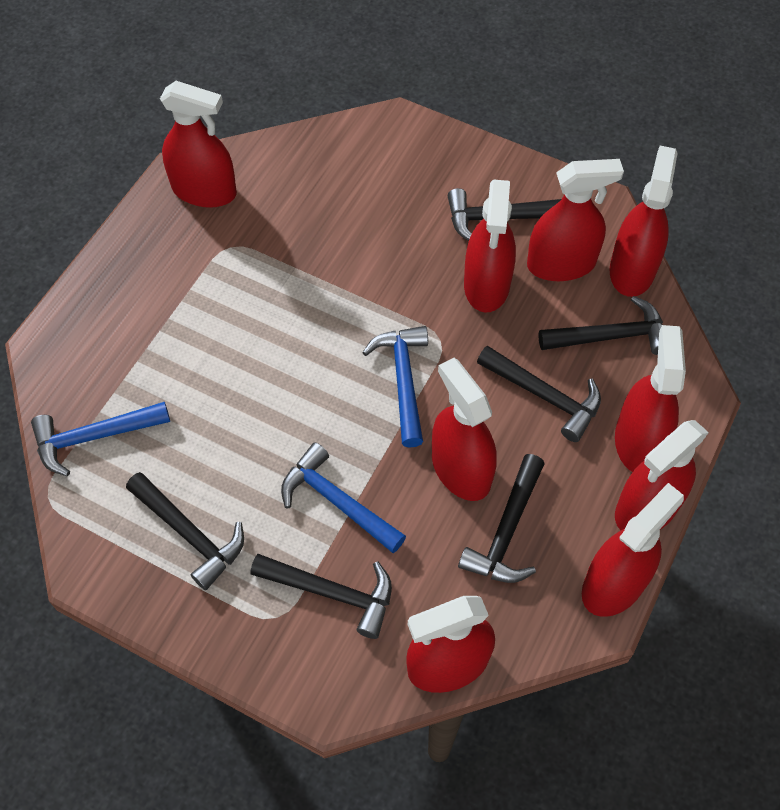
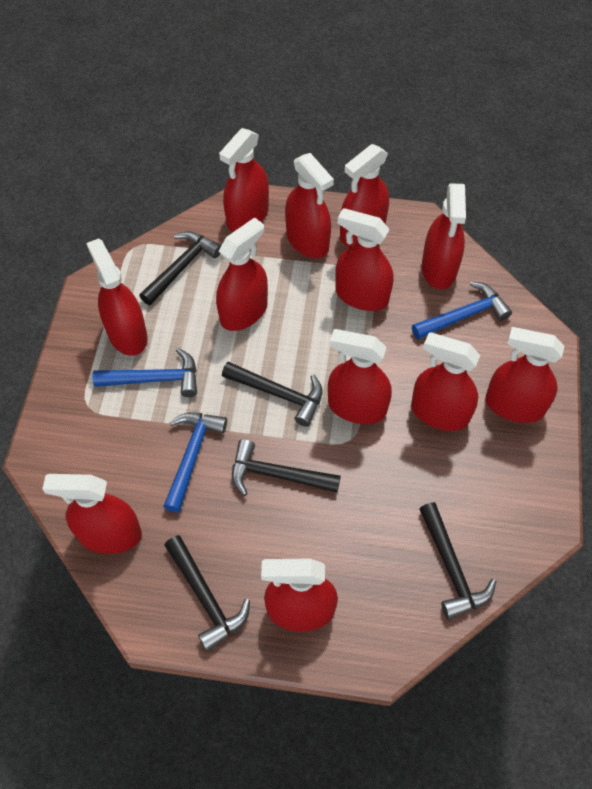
black hammer: [126,472,244,590] [250,554,392,639] [447,188,561,240] [458,454,545,583] [477,346,601,442] [538,296,663,355] = 6 -> [139,231,222,305] [164,535,250,652] [222,362,322,427] [232,439,341,496] [419,502,496,620] = 5
red spray bottle: [160,81,237,208] [406,596,495,693] [432,358,497,501] [464,179,516,313] [527,159,624,281] [582,483,684,617] [610,146,678,297] [615,325,686,472] [615,420,709,530] = 9 -> [42,474,142,554] [86,238,147,356] [216,217,268,331] [219,128,269,232] [261,558,338,632] [285,153,334,258] [328,329,392,424] [335,208,393,311] [340,144,389,247] [411,332,480,431] [422,183,466,289] [486,327,564,423] = 12

